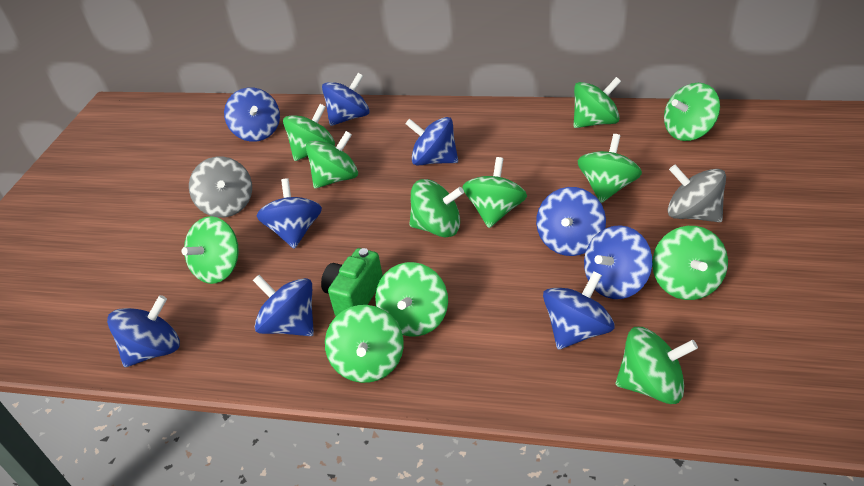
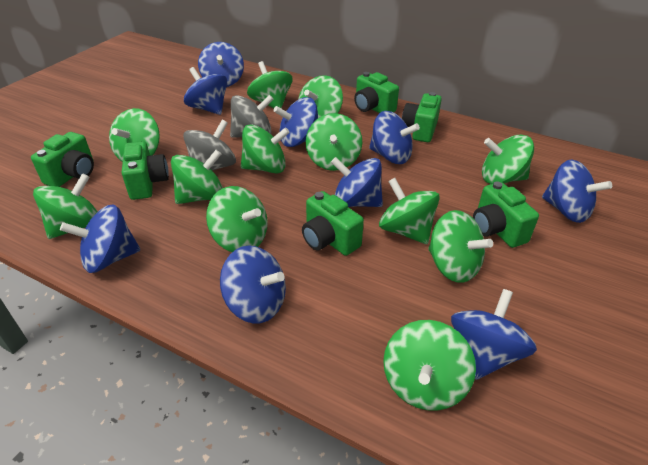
green camera: [321,248,383,316] = 1 -> [31,132,94,187] [122,141,169,200] [302,191,364,256] [354,72,399,113] [402,92,442,142] [473,181,539,248] = 6

